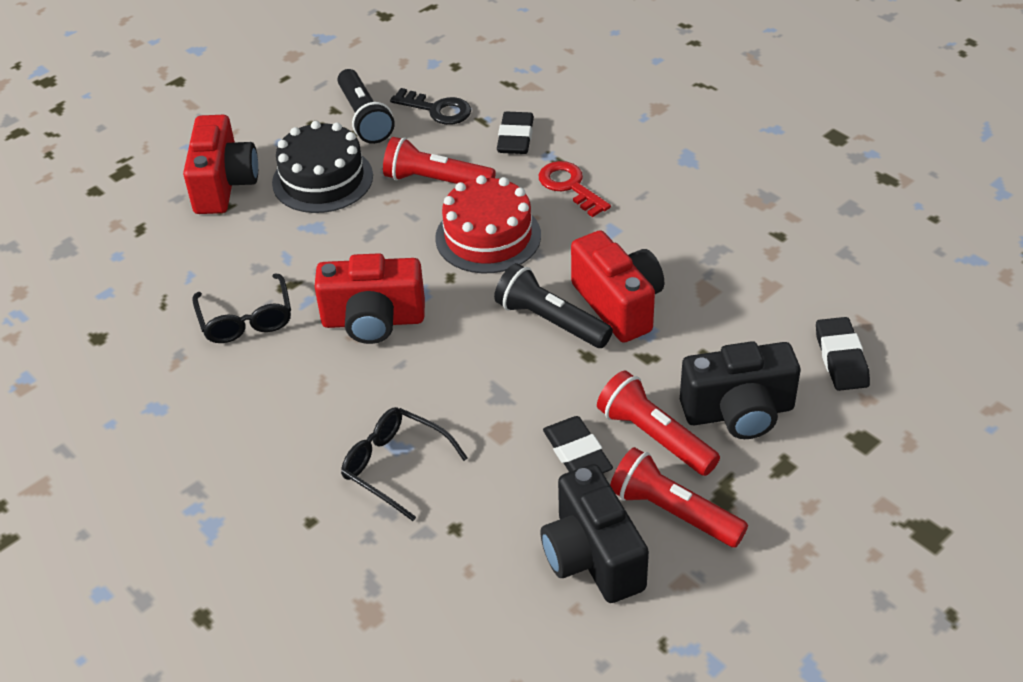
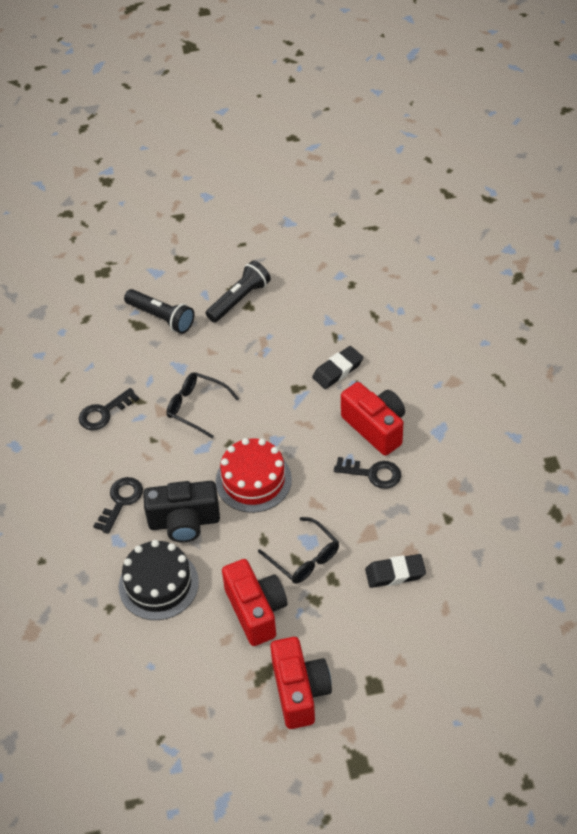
black camera: [541,464,649,603] [680,341,800,439] = 2 -> [143,481,220,542] = 1
black eraser: [497,112,534,154] [543,416,613,473] [816,317,870,391] = 3 -> [312,346,363,389] [365,554,426,588] = 2
black key: [390,88,471,125] = 1 -> [79,388,139,430] [93,477,143,534] [334,457,401,489] = 3
red flashlight: [383,137,496,184] [597,370,720,476] [610,447,748,548] = 3 -> none = 0
red key: [539,161,611,217] = 1 -> none = 0

